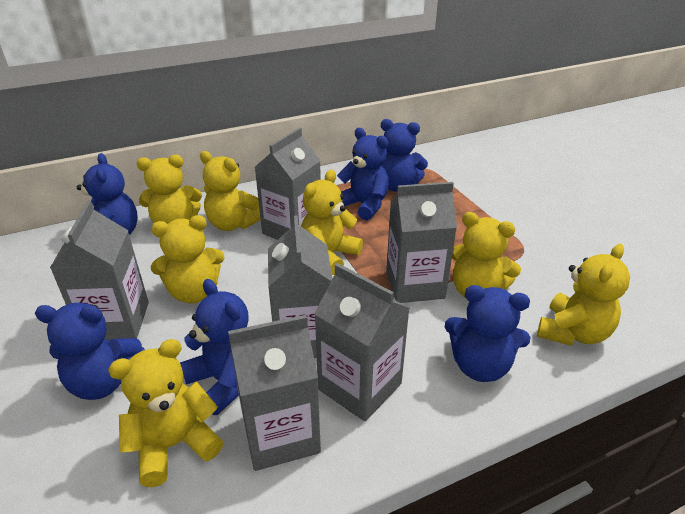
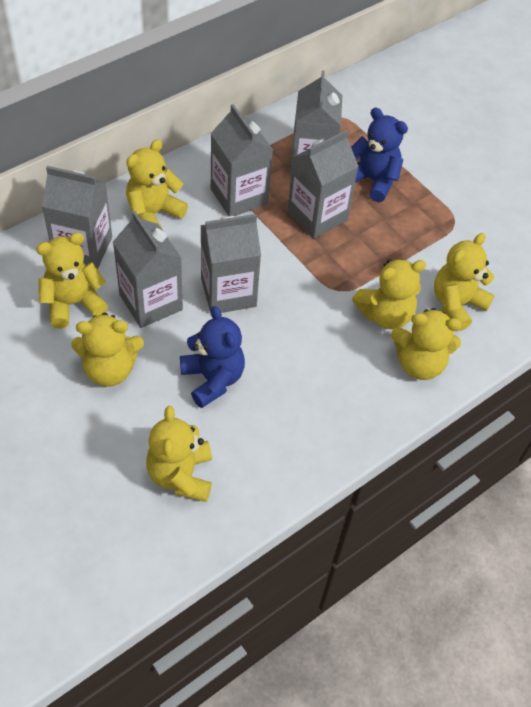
blue teddy bear: [35,303,145,400] [77,153,138,235] [180,279,249,415] [337,128,389,220] [381,119,428,192] [445,285,531,382] = 6 -> [180,306,245,408] [351,108,408,202] = 2

